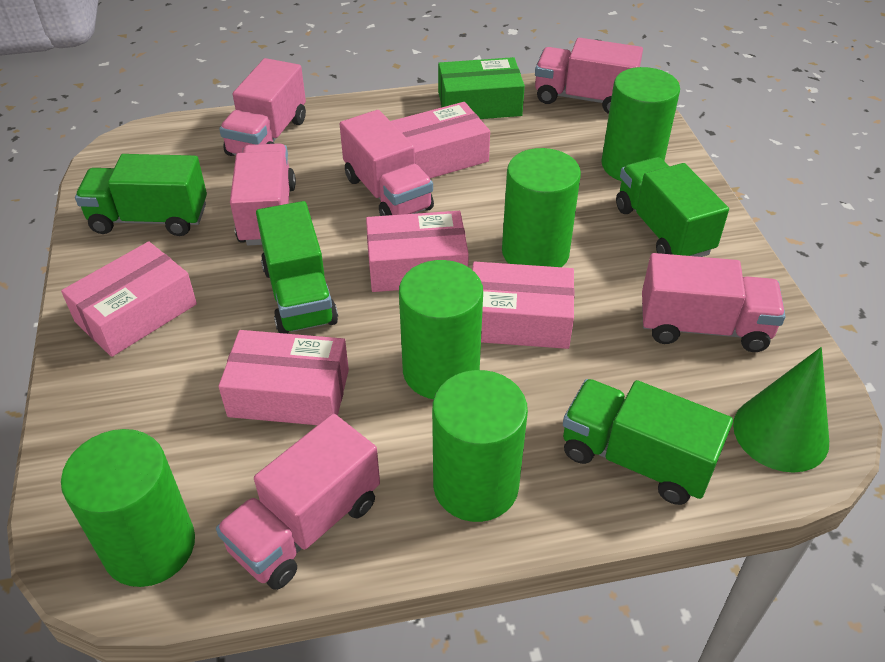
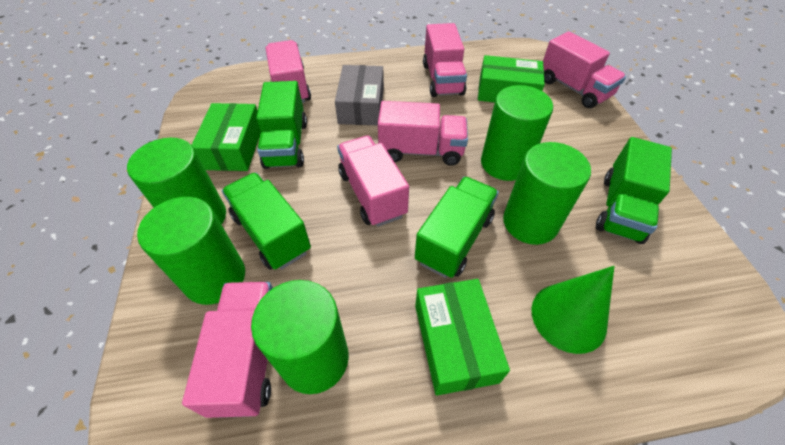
green box: [438,57,525,119] = 1 -> [192,103,261,171] [415,279,510,395] [478,55,545,102] = 3
grey box: none = 0 -> [335,65,384,125] = 1
pink box: [61,241,197,357] [219,330,349,425] [366,211,469,292] [391,102,490,178] [472,262,575,349] = 5 -> none = 0

